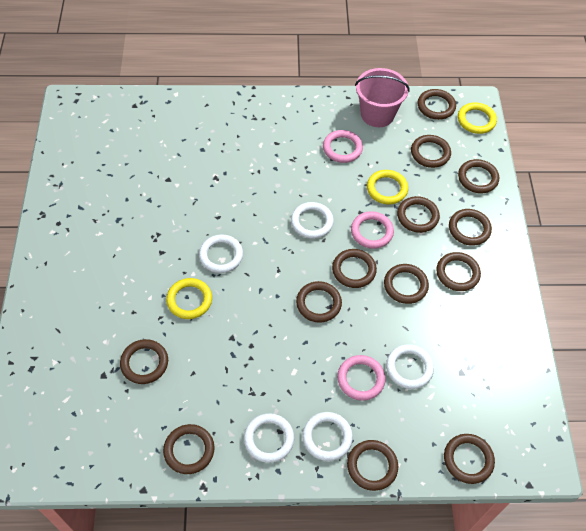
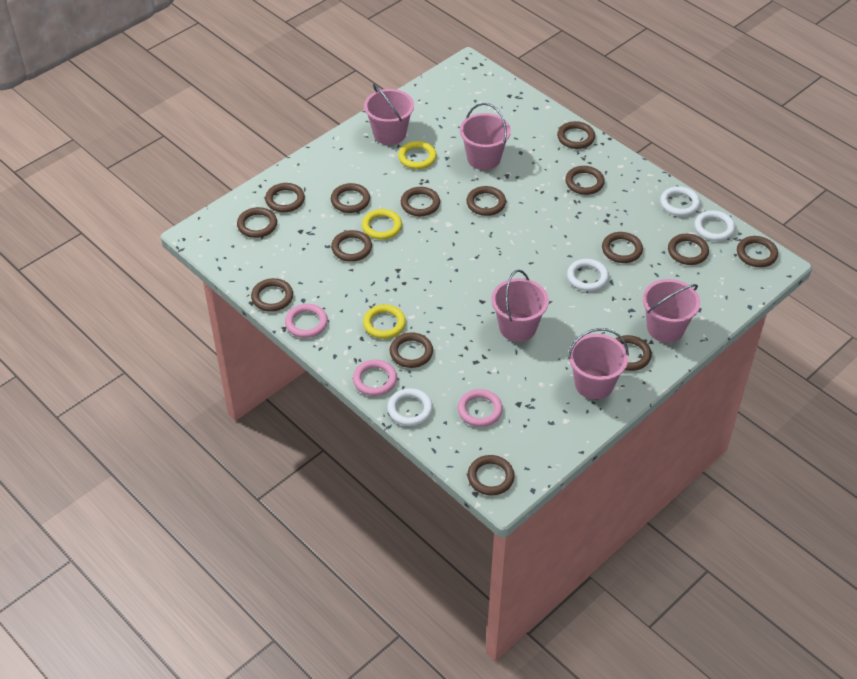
brown ring: [120,339,168,384] [163,424,215,474] [296,281,342,323] [332,249,377,288] [347,440,398,491] [384,264,429,304] [397,196,440,233] [411,135,451,168] [418,89,456,120] [436,252,481,291] [444,434,495,484] [449,209,492,246] [458,159,499,193] = 13 -> [237,207,277,238] [251,278,293,312] [265,183,305,212] [331,183,370,213] [331,230,372,262] [390,332,433,368] [401,187,440,216] [466,186,506,216] [467,455,515,496] [557,121,595,149] [565,166,605,195] [602,232,643,263] [615,335,652,371] [668,234,709,265] [737,236,778,267] = 15
pink bucket: [355,68,409,127] = 1 -> [364,84,414,145] [460,103,511,170] [491,270,549,342] [568,328,629,400] [643,279,700,343] = 5
white ring: [199,234,243,273] [244,413,294,463] [291,202,334,239] [302,412,353,461] [386,344,434,389] = 5 -> [387,388,433,426] [567,259,609,291] [660,186,700,216] [695,210,735,241] = 4

